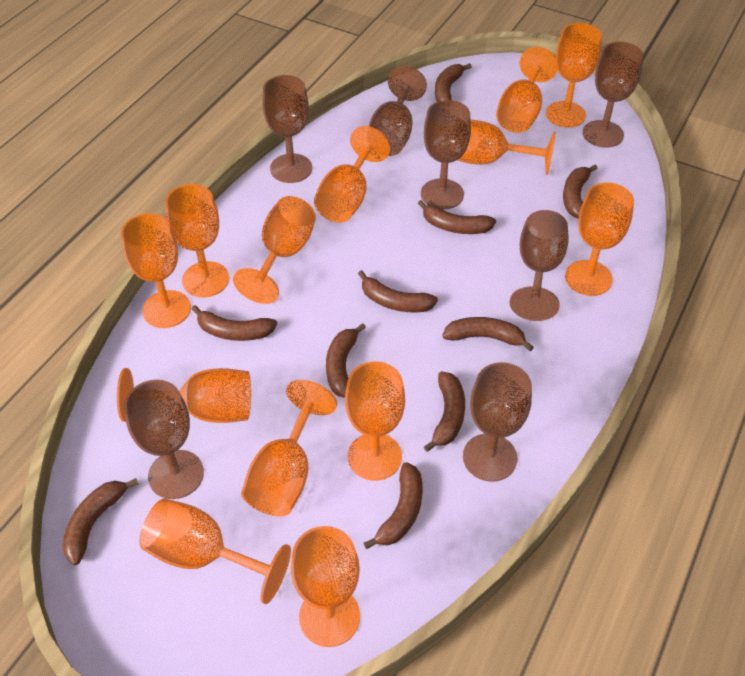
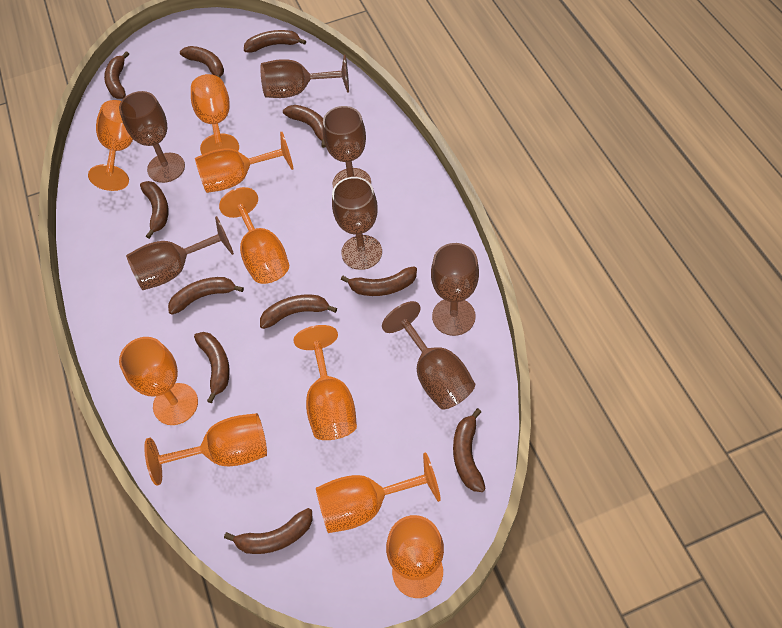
brown banana: [62,478,138,565] [192,305,277,341] [326,323,366,398] [358,270,438,312] [364,462,423,549] [418,200,496,234] [424,372,465,452] [435,63,472,102] [442,317,534,351] [563,165,597,218] = 10 -> [104,51,129,99] [140,181,169,239] [168,277,244,315] [180,46,224,78] [194,332,230,403] [224,508,313,554] [244,30,306,52] [260,295,337,329] [283,105,326,148] [341,267,417,296] [453,408,486,492] = 11
orange goblet: [117,368,251,423] [121,213,191,328] [139,498,291,604] [165,184,229,297] [233,196,316,304] [241,380,337,516] [291,526,360,647] [314,126,390,223] [345,361,405,481] [458,120,556,175] [496,47,558,133] [546,23,602,128] [565,182,634,296] = 13 -> [88,100,133,191] [119,337,198,425] [144,413,267,485] [191,74,239,155] [195,132,294,193] [219,187,289,284] [294,325,357,440] [316,452,441,533] [386,515,444,598] = 9

